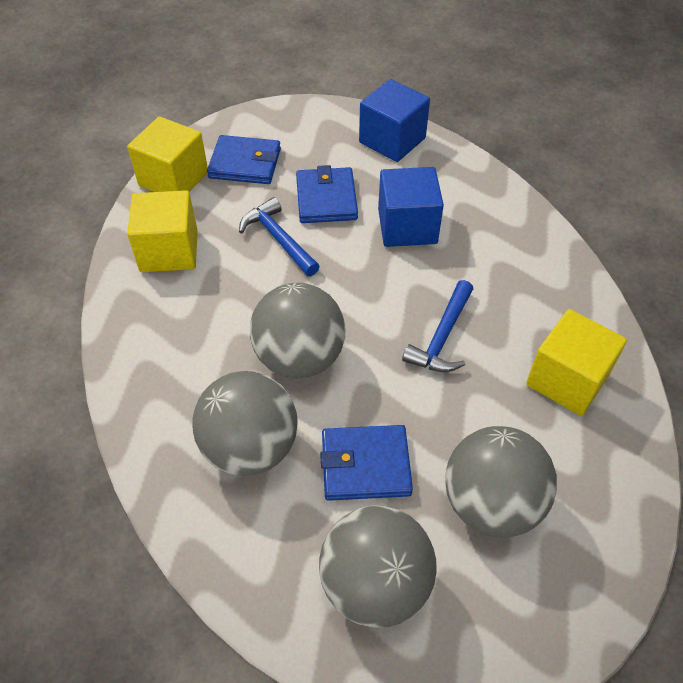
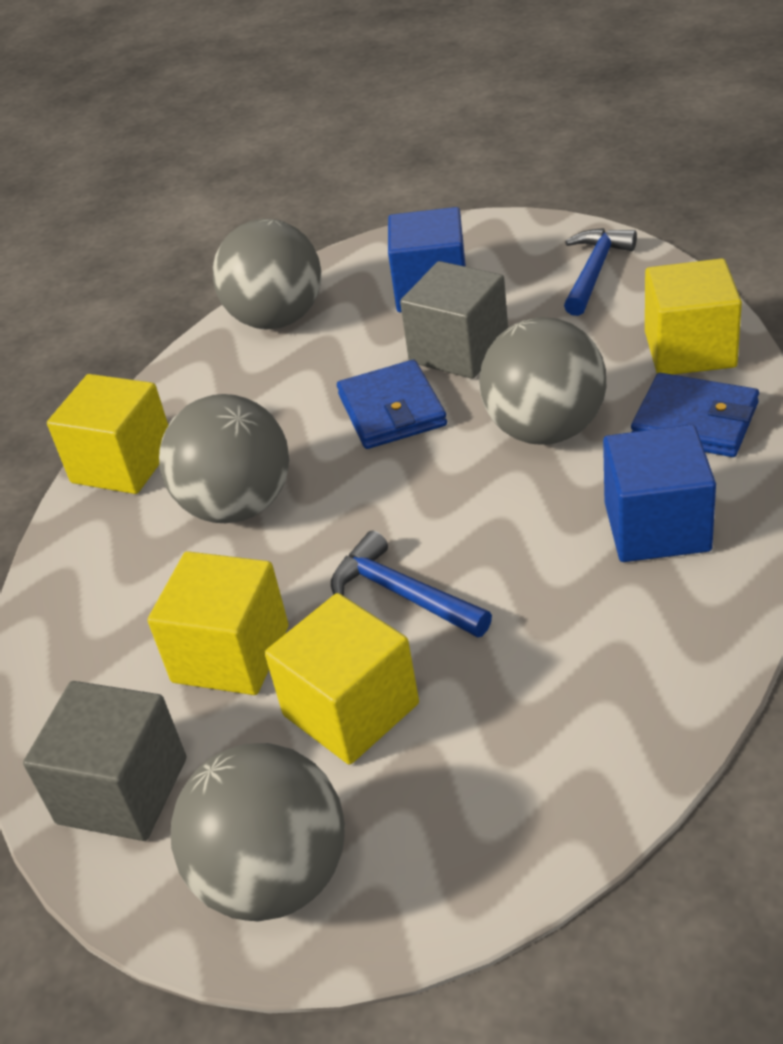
blue wallet: [207,135,281,184] [296,165,358,223] [320,425,413,501] = 3 -> [337,360,447,449] [631,373,759,457] = 2
grey cube: none = 0 -> [23,681,186,841] [400,261,508,379] = 2
yellow cube: [127,116,208,192] [127,190,197,272] [526,309,627,416] = 3 -> [47,374,168,494] [148,551,289,695] [265,593,419,764] [645,258,742,375] = 4

